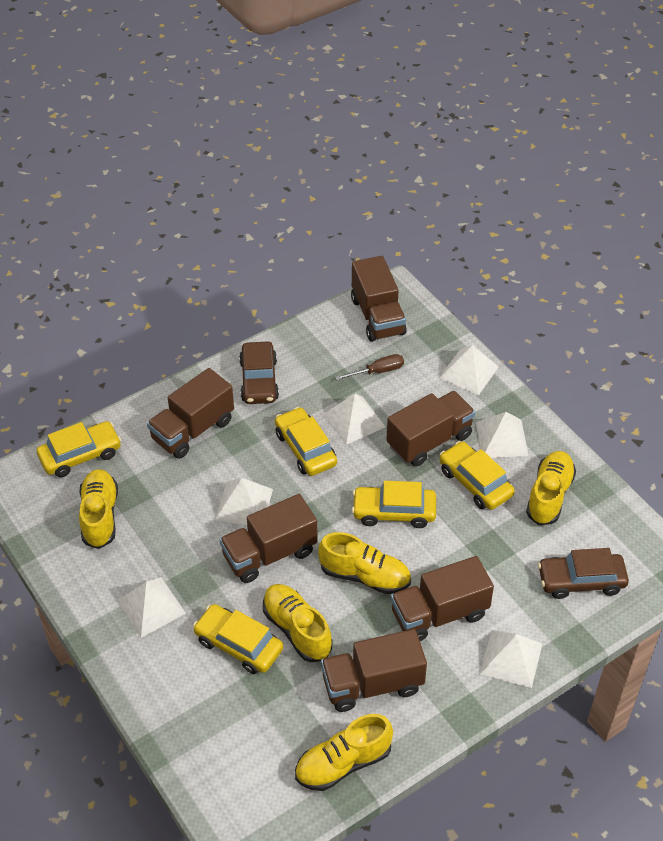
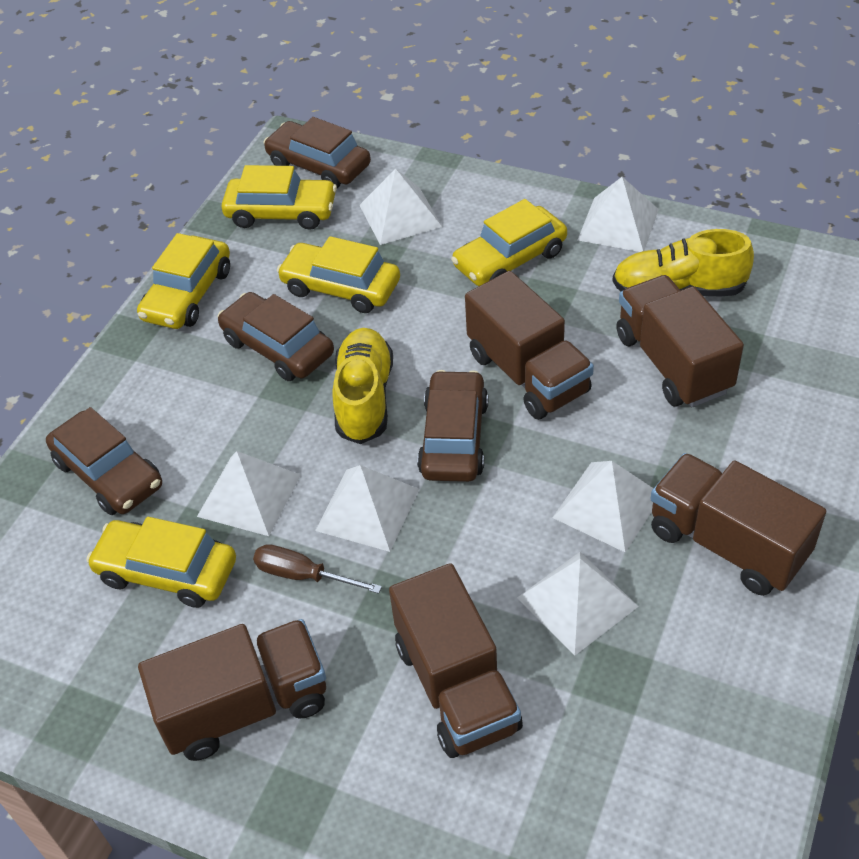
brown car: [239,341,279,404] [538,548,629,599] = 2 -> [46,407,162,515] [218,292,334,381] [263,117,371,188] [417,370,488,482] = 4
brown truck: [147,368,234,459] [219,494,318,583] [321,629,427,712] [351,256,407,342] [386,391,475,467] [391,556,494,641] = 6 -> [138,619,326,761] [389,563,523,758] [465,271,594,420] [616,275,744,407] [650,453,826,596] = 5
yellow shoe: [79,469,118,549] [263,584,332,662] [295,714,393,791] [318,532,411,594] [526,451,576,525] = 5 -> [332,328,393,444] [612,229,754,297] = 2

